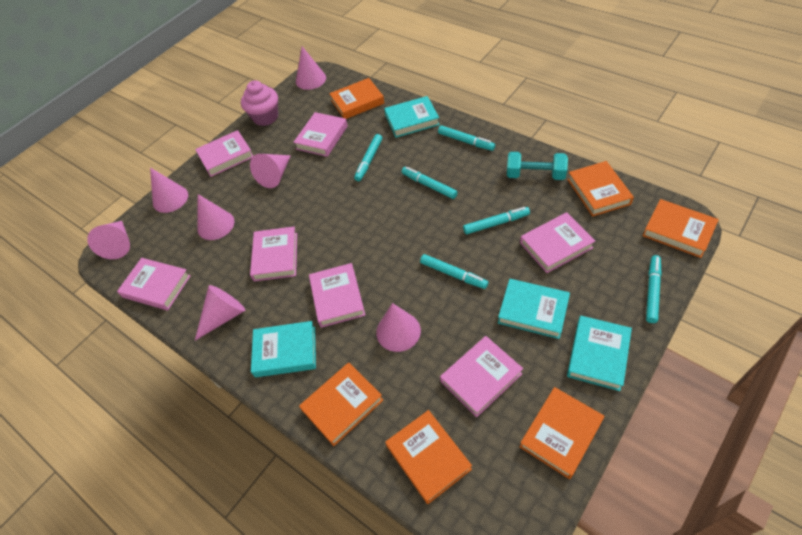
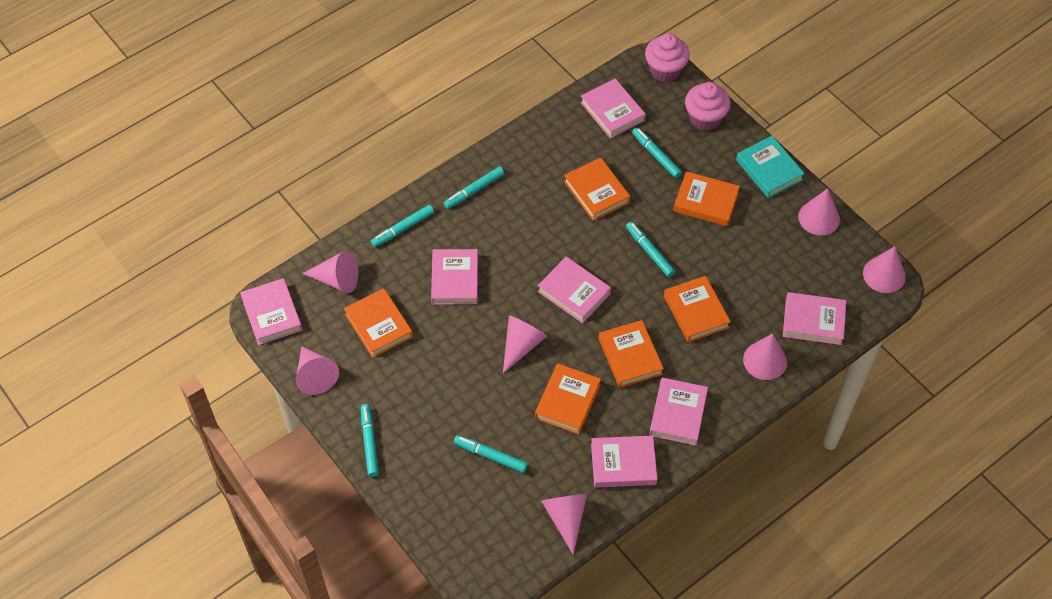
pink cupcake: [241,80,278,126] = 1 -> [645,33,690,82] [685,82,731,131] = 2
turquoise book: [251,321,316,377] [384,96,440,138] [498,279,570,339] [567,316,632,391] = 4 -> [736,136,805,198] = 1
turquoise dumbbell: [507,152,568,180] = 1 -> none = 0

